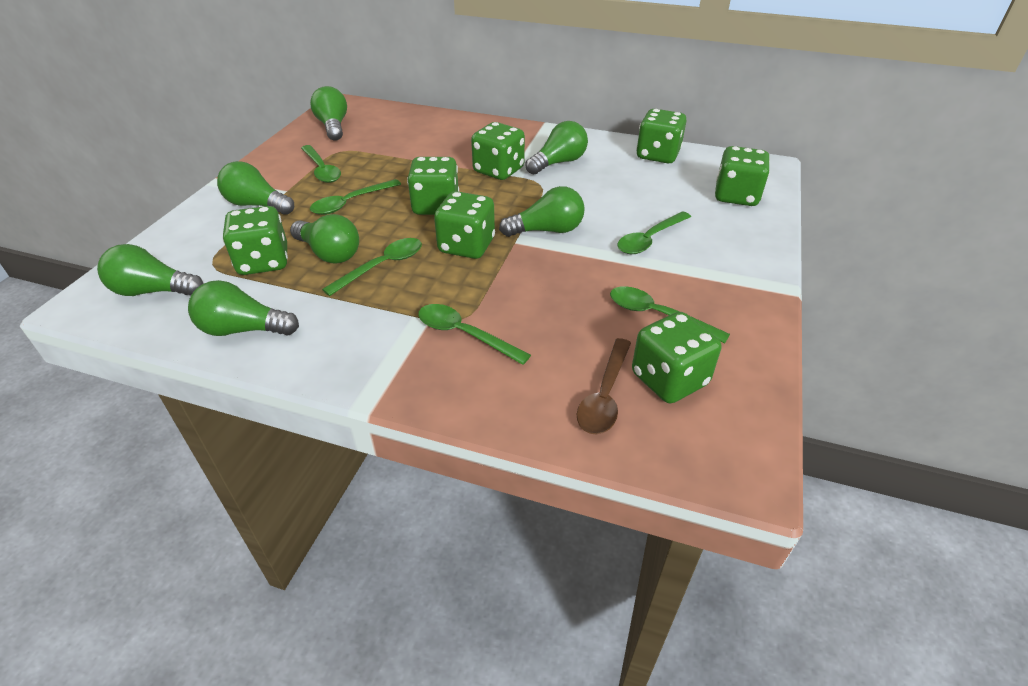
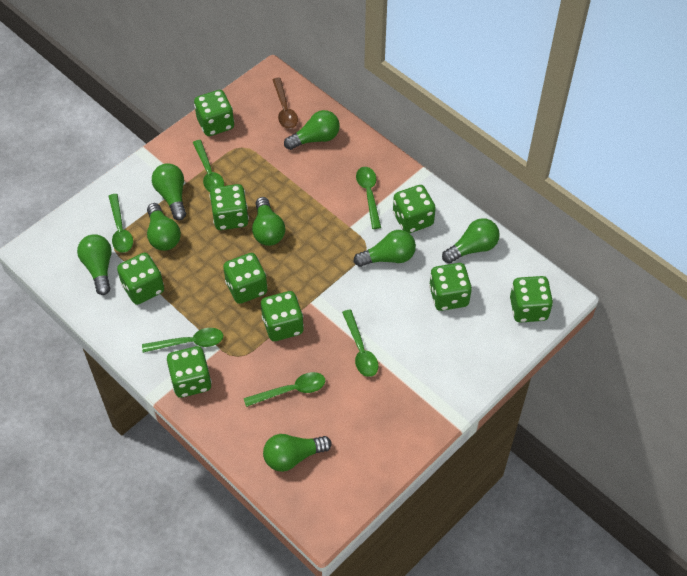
green dice: [222,206,288,275] [407,157,459,215] [434,191,495,259] [471,122,525,180] [632,312,721,403] [636,109,686,163] [715,146,770,206] = 7 -> [117,253,164,305] [166,346,212,398] [194,90,234,136] [210,184,249,230] [223,253,267,304] [261,291,304,341] [393,185,436,233] [429,263,472,311] [510,276,553,323] = 9
green light bulb: [97,244,204,296] [188,280,299,336] [217,161,294,215] [290,214,359,264] [310,86,347,141] [499,186,585,237] [526,121,588,175] = 7 -> [77,234,112,295] [147,203,181,251] [152,163,186,220] [252,197,285,246] [263,434,332,472] [284,110,340,150] [354,230,416,267] [442,218,500,264] = 8

